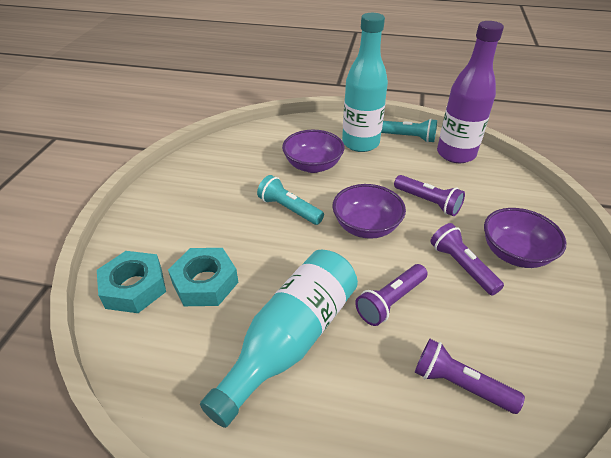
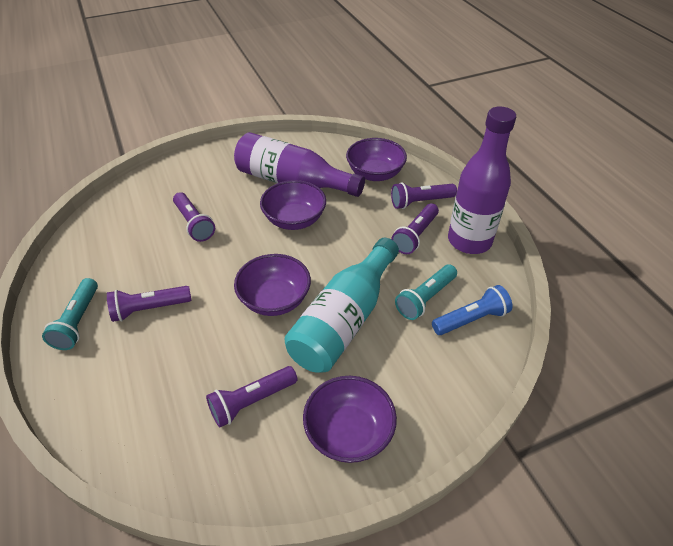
blue flashlight: none = 0 -> [432,285,513,335] = 1
purple bottle: [437,21,504,163] = 1 -> [234,132,365,197] [448,107,516,254] = 2
purple bowl: [282,130,344,173] [332,184,406,239] [484,208,567,268] = 3 -> [234,254,311,316] [260,180,326,230] [303,376,397,463] [346,138,407,181] = 4
purple flashlight: [355,264,428,326] [394,175,465,216] [415,339,525,414] [430,223,504,296] = 4 -> [107,286,191,322] [173,192,215,242] [206,366,298,428] [391,182,457,209] [391,203,439,254] = 5
turquoise bottle: [200,249,358,428] [342,13,388,152] = 2 -> [284,238,399,373] = 1
turquoise nut: [97,251,166,313] [168,248,238,306] = 2 -> none = 0

